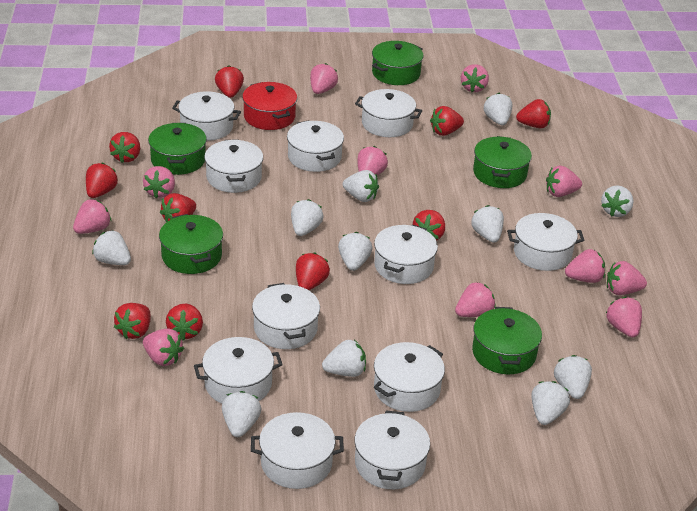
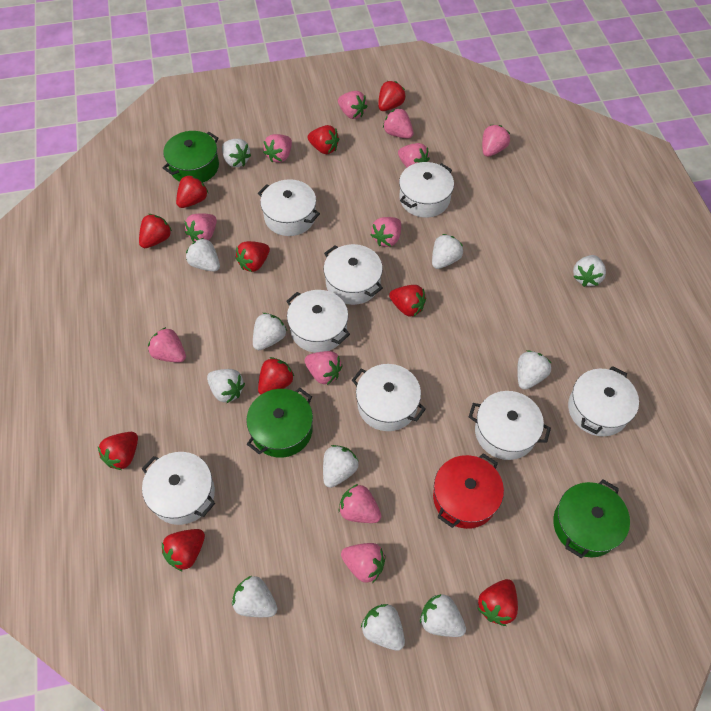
green pot: [148,123,207,175] [159,214,223,274] [372,41,424,85] [472,307,542,374] [473,136,532,188] = 5 -> [163,131,219,182] [246,388,313,458] [553,479,630,558] = 3
white pot: [172,92,241,141] [194,337,283,404] [204,139,263,193] [251,412,344,489] [252,283,320,349] [287,120,344,172] [354,411,430,489] [355,89,422,137] [374,225,438,284] [374,342,445,412] [507,213,584,271] = 11 -> [142,452,215,525] [258,179,320,236] [286,290,350,353] [324,244,383,305] [352,364,426,431] [399,162,454,218] [469,391,551,460] [568,366,639,436] = 8

